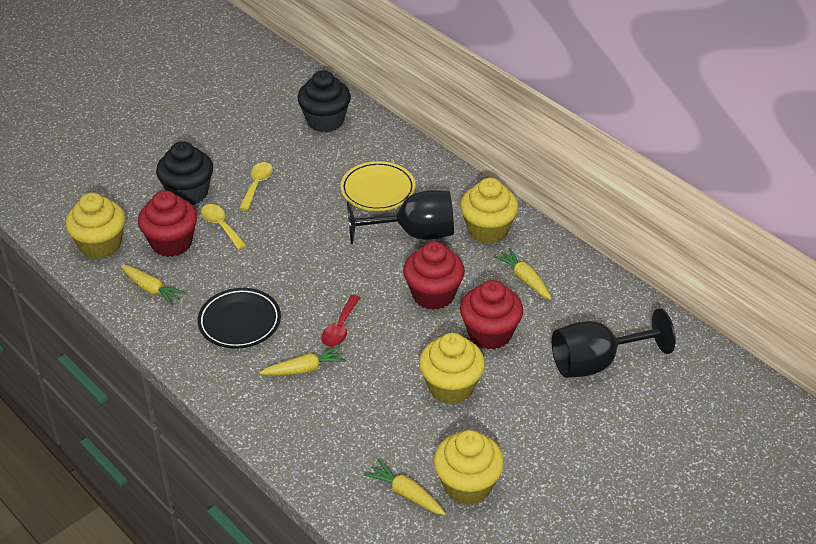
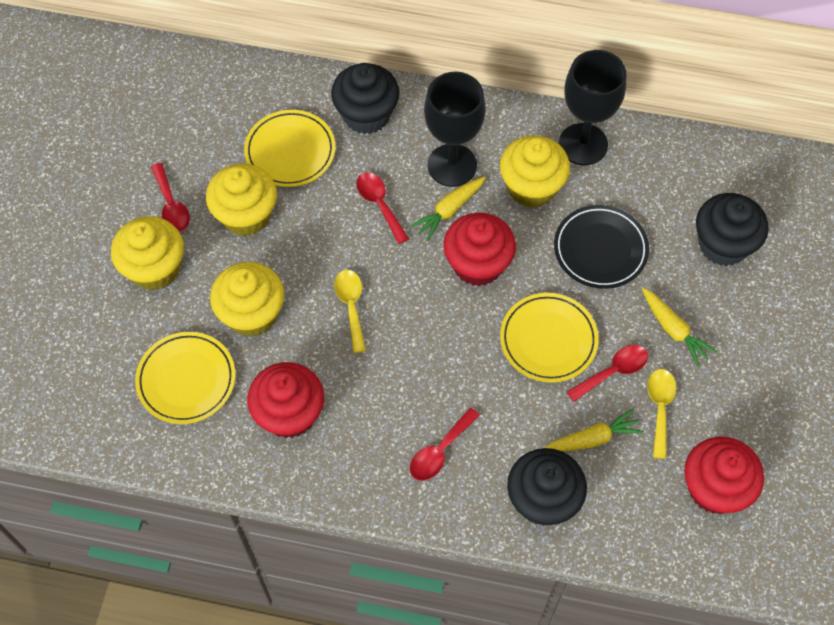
black cupcake: [156,141,213,205] [297,71,351,132] = 2 -> [331,63,400,134] [507,448,587,526] [696,193,768,266] = 3
red spoon: [322,295,361,347] = 1 -> [151,163,190,232] [356,173,409,244] [410,408,480,481] [567,345,648,402] = 4
yellow carrot: [120,265,186,306] [259,345,346,376] [364,459,446,515] [493,248,551,300] = 4 -> [410,176,486,241] [544,409,644,451] [642,288,717,366] = 3
yellow plate: [340,161,415,211] = 1 -> [135,332,235,424] [244,110,336,187] [500,293,599,383] = 3

